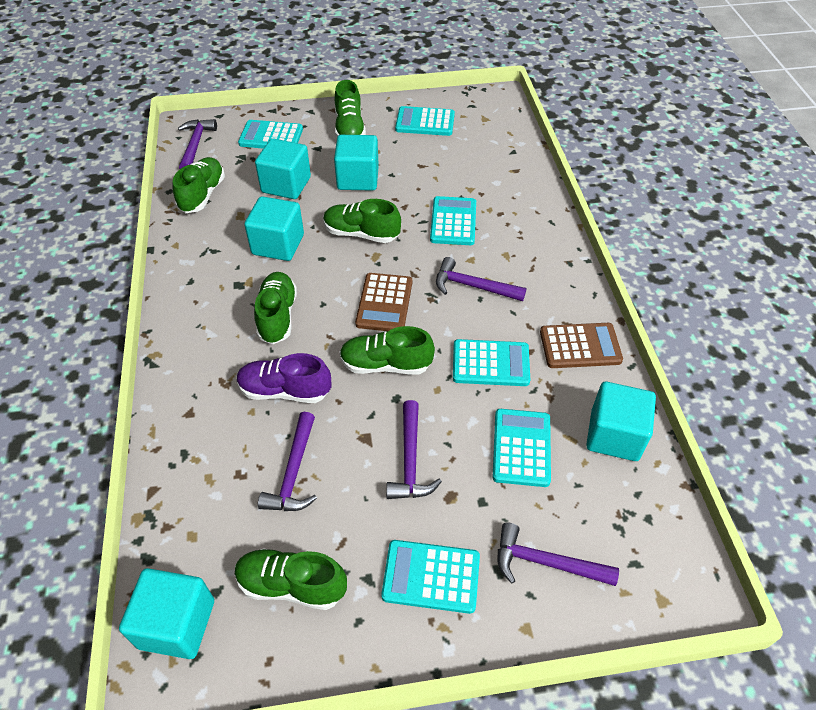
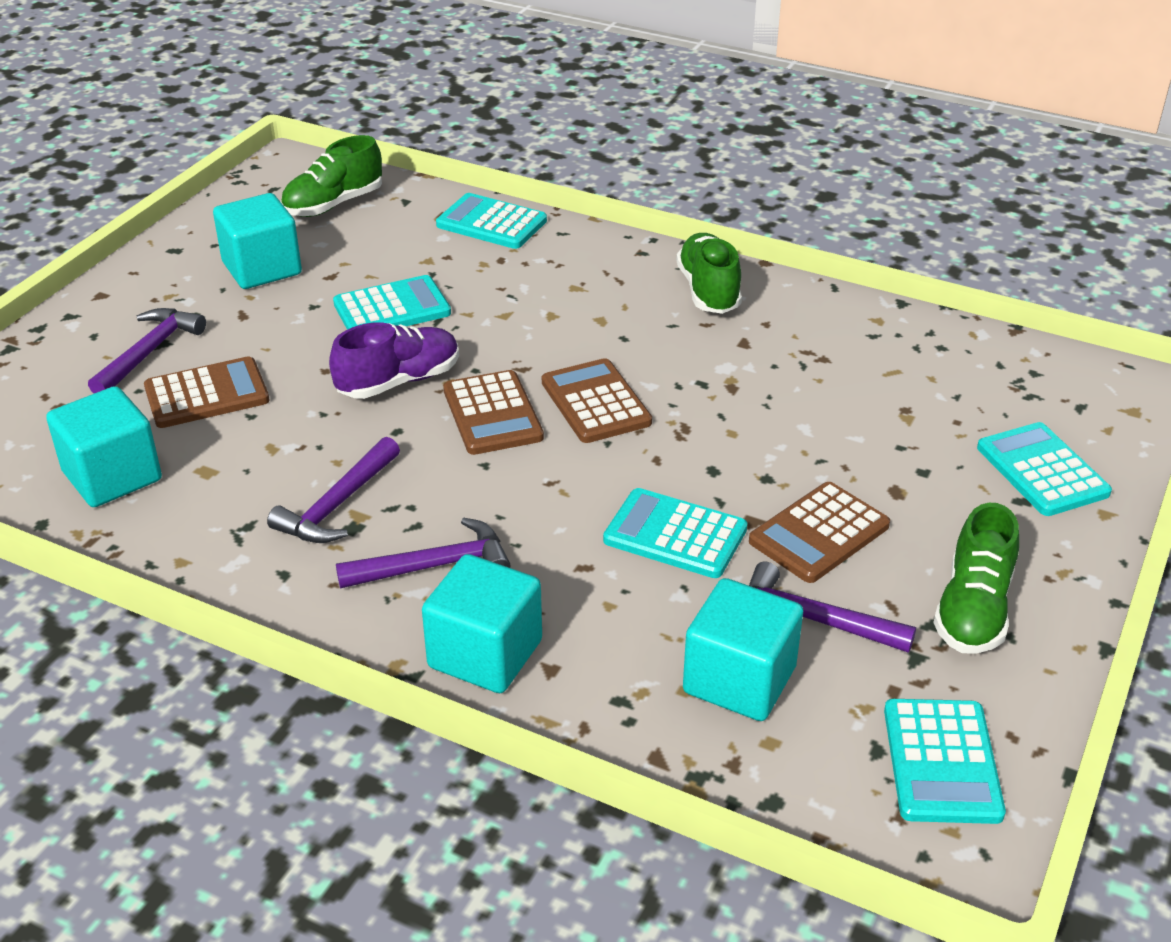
brown calculator: [355,273,412,331] [540,323,623,368] = 2 -> [144,356,269,428] [443,370,544,455] [542,358,652,443] [749,482,890,583] = 4
green shoe: [173,157,225,213] [235,548,347,610] [254,272,297,344] [323,199,401,243] [335,80,366,137] [340,326,435,375] = 6 -> [280,135,382,217] [676,233,742,314] [933,503,1019,654] = 3
purple hammer: [178,119,217,169] [258,412,317,511] [386,400,442,499] [436,257,527,301] [498,522,619,586] = 5 -> [88,308,206,393] [267,437,400,543] [336,518,510,588] [749,562,916,653] = 4
turquoise calculator: [238,120,303,148] [381,540,480,614] [395,106,455,136] [430,196,476,245] [453,339,530,386] [493,409,551,487] = 6 -> [333,275,451,330] [436,193,547,249] [603,488,748,578] [884,699,1006,824] [977,422,1112,516] = 5
turquoise cube: [119,568,214,659] [244,196,304,261] [255,138,311,199] [334,135,379,191] [586,382,656,461] = 5 -> [46,386,162,507] [213,193,302,289] [422,554,542,693] [683,578,803,721] = 4

